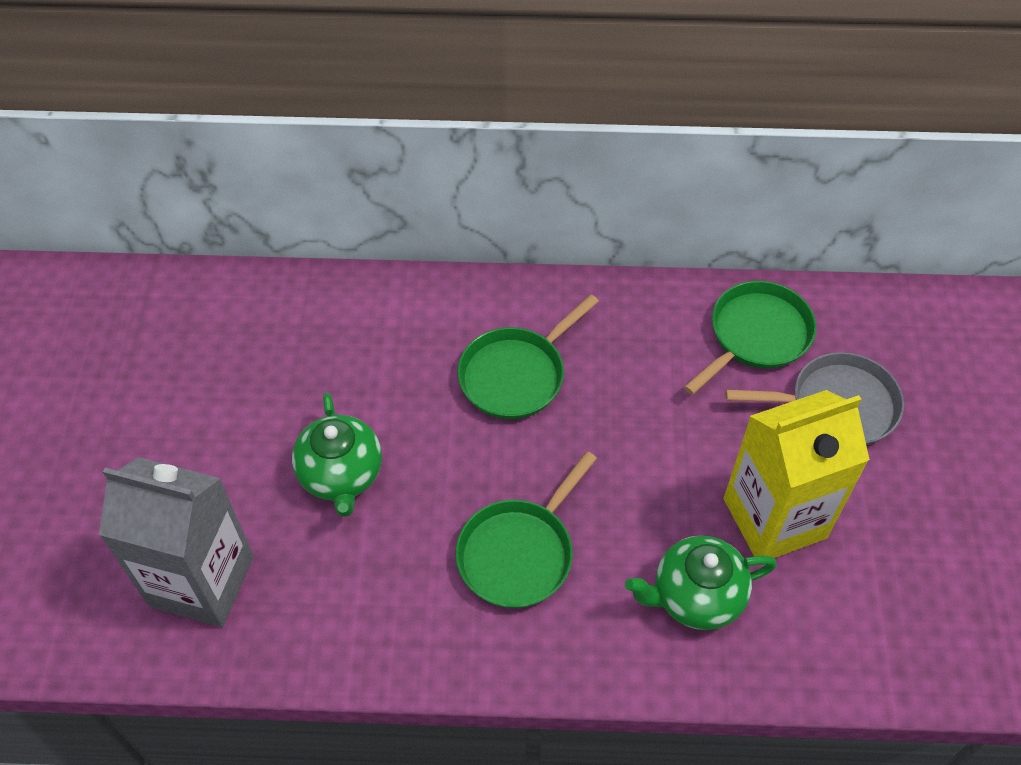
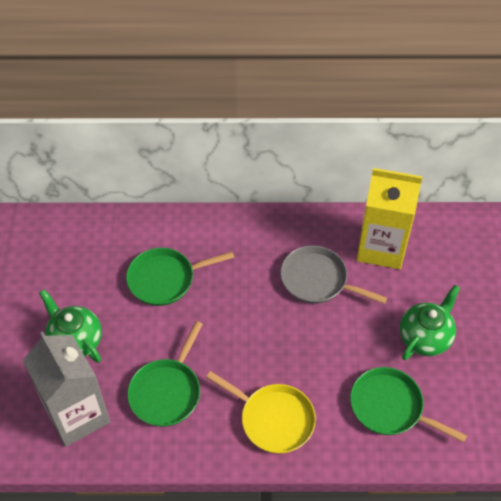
yellow pan: none = 0 -> [206,371,316,454] = 1

